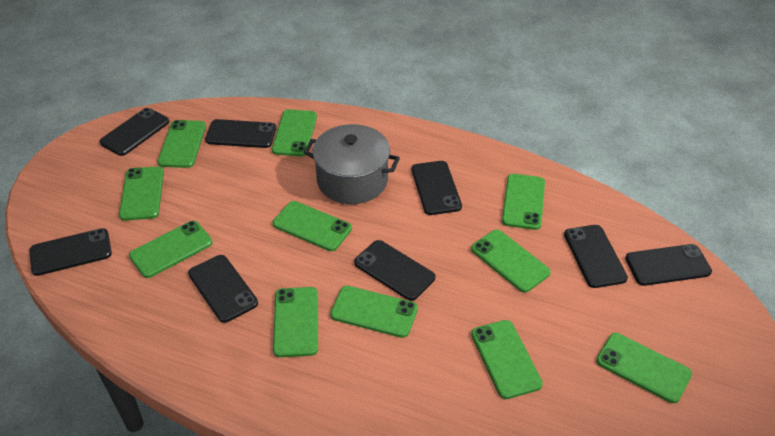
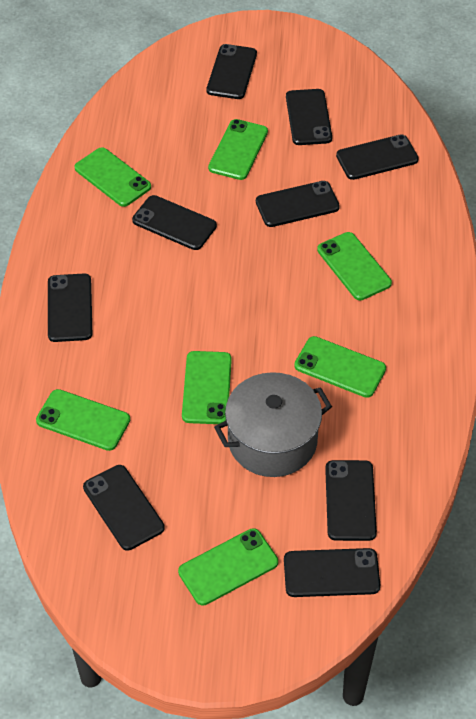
black phone: [29,228,112,276] [100,108,169,156] [188,255,258,323] [205,119,276,148] [354,240,436,301] [411,161,462,215] [564,225,628,288] [625,244,712,286] = 8 -> [48,273,92,342] [83,465,165,550] [132,195,217,250] [207,44,257,99] [256,181,340,227] [284,548,380,597] [286,89,332,145] [325,460,377,541] [336,134,419,180] = 9
green phone: [119,166,164,221] [129,221,212,278] [157,120,206,168] [272,109,317,157] [273,201,352,251] [273,287,318,357] [330,286,418,338] [471,230,551,293] [471,320,543,399] [502,174,545,230] [596,333,692,403] = 11 -> [36,389,130,451] [74,148,151,207] [178,528,278,605] [182,351,232,424] [208,119,268,180] [294,336,386,398] [317,232,392,300] = 7

